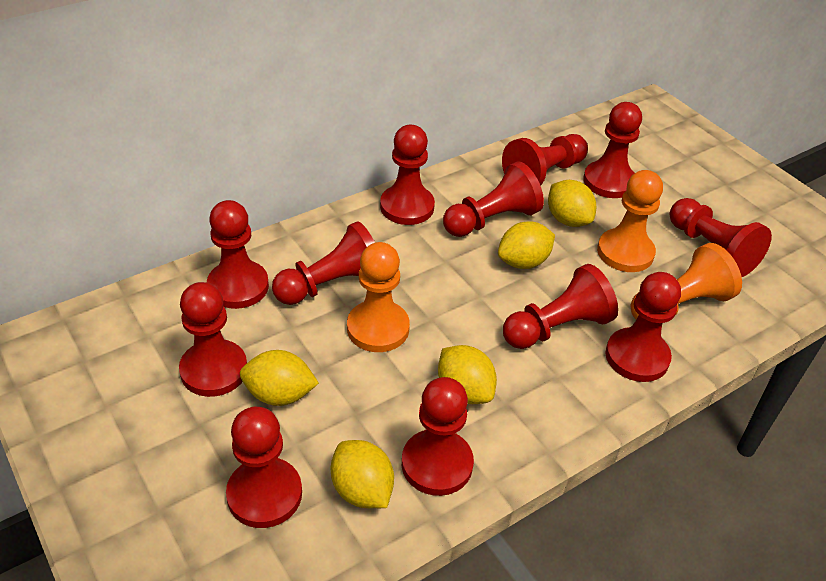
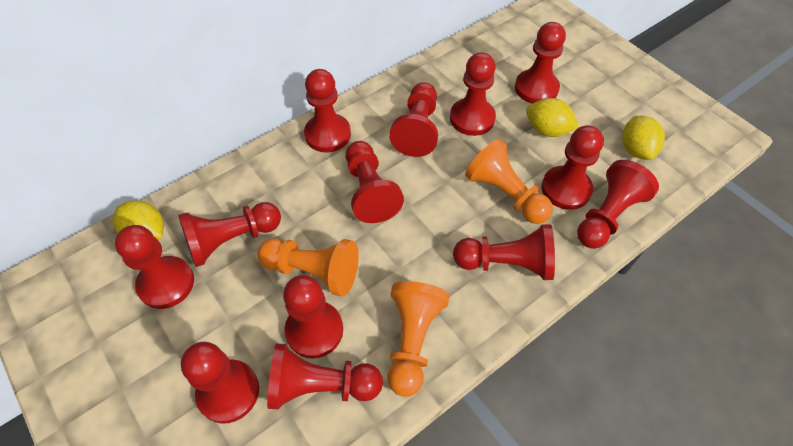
red pawn: [179,282,247,397] [207,200,269,309] [226,407,302,528] [272,221,375,305] [380,125,435,225] [402,377,474,496] [443,161,544,237] [502,134,588,186] [503,264,618,349] [583,102,642,198] [605,272,681,382] [670,198,772,277] = 12 -> [115,225,194,309] [178,202,281,267] [181,342,259,424] [267,343,383,409] [283,275,343,358] [304,69,351,153] [346,141,404,223] [389,82,438,157] [450,52,496,136] [453,224,555,280] [515,22,566,104] [541,125,604,210] [577,160,659,249] = 13
yellow lemon: [240,350,319,406] [331,440,394,508] [438,345,497,404] [498,221,555,269] [548,180,596,227] = 5 -> [113,200,164,240] [526,98,579,137] [622,116,665,160] = 3

